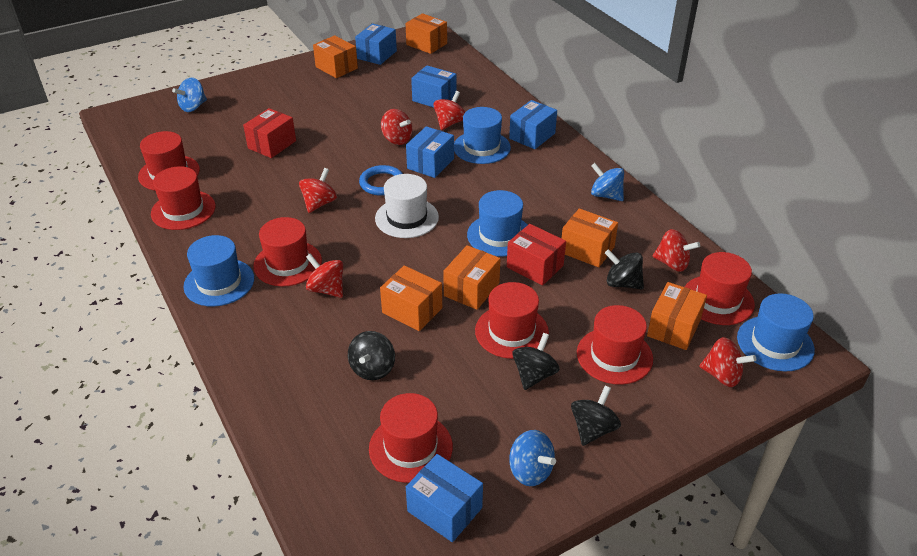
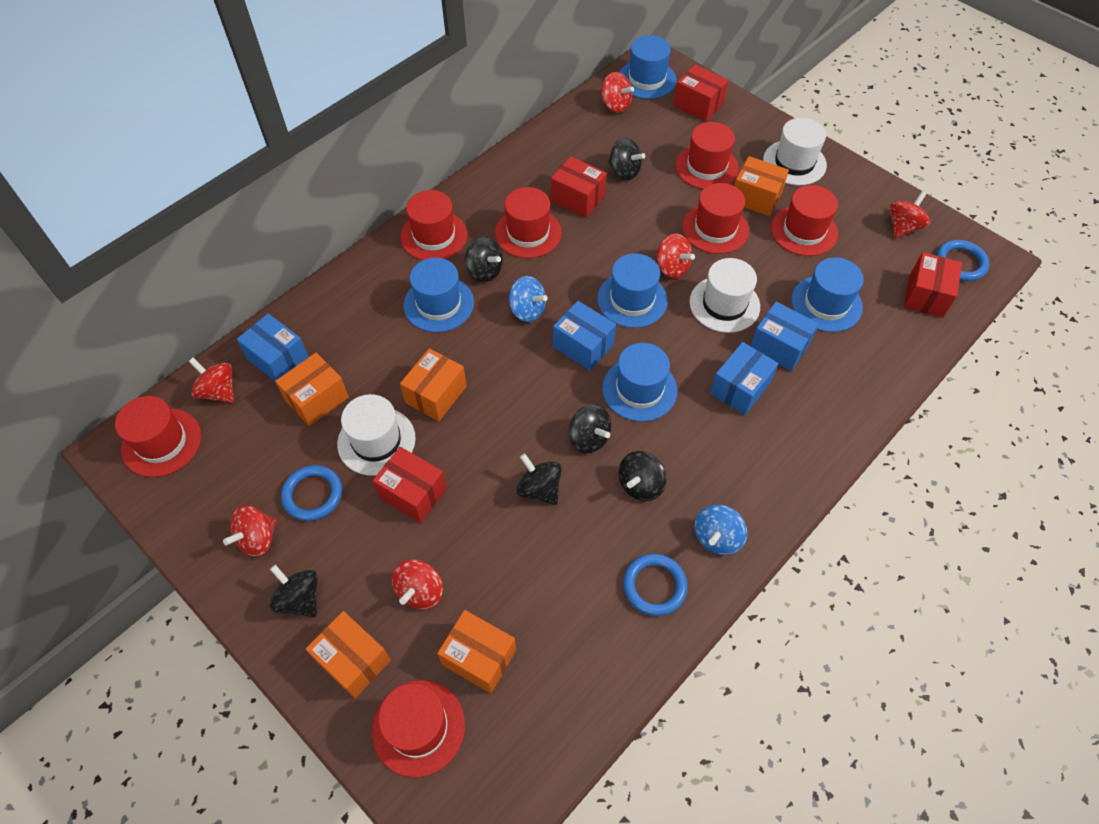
black spinning top: [348,331,395,380] [512,333,560,390] [571,386,621,446] [605,249,644,289] = 4 -> [269,565,318,617] [465,237,503,282] [517,453,562,505] [569,404,612,453] [608,138,645,180] [619,451,667,501] = 6
blue box: [355,23,397,65] [406,126,454,178] [406,454,483,542] [411,65,456,107] [509,100,557,149] = 5 -> [237,314,309,381] [553,301,616,371] [710,342,778,415] [750,302,819,371] = 4
blue hat: [184,235,254,307] [454,107,511,164] [467,190,527,257] [737,293,815,371] = 4 -> [403,258,474,332] [597,253,668,328] [602,343,677,422] [619,35,677,99] [791,257,864,332] = 5
blue ring: [359,165,403,196] = 1 -> [281,465,342,521] [623,554,688,616] [936,240,989,281] = 3
blue spinning top: [172,78,207,112] [509,430,556,486] [591,163,624,201] = 3 -> [509,276,548,322] [694,505,748,555] = 2
orange box: [313,35,358,78] [380,265,442,331] [405,13,447,54] [443,245,500,310] [561,208,618,267] [647,282,707,350] = 6 -> [275,353,349,426] [306,611,391,698] [400,348,467,421] [437,610,516,693] [734,156,789,216] = 5
red box: [243,108,296,158] [507,224,566,285] = 2 -> [373,447,447,523] [551,156,607,218] [673,64,728,122] [904,252,962,318] = 4
white hat: [375,174,439,238] = 1 -> [337,394,416,476] [689,258,760,333] [763,118,827,185] = 3

